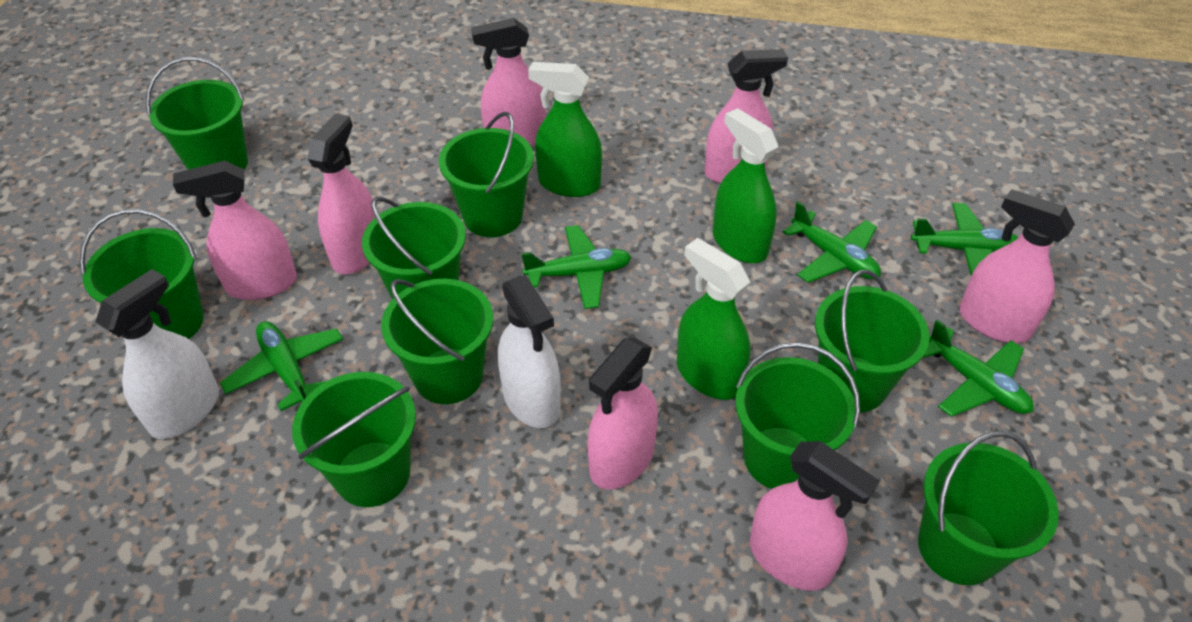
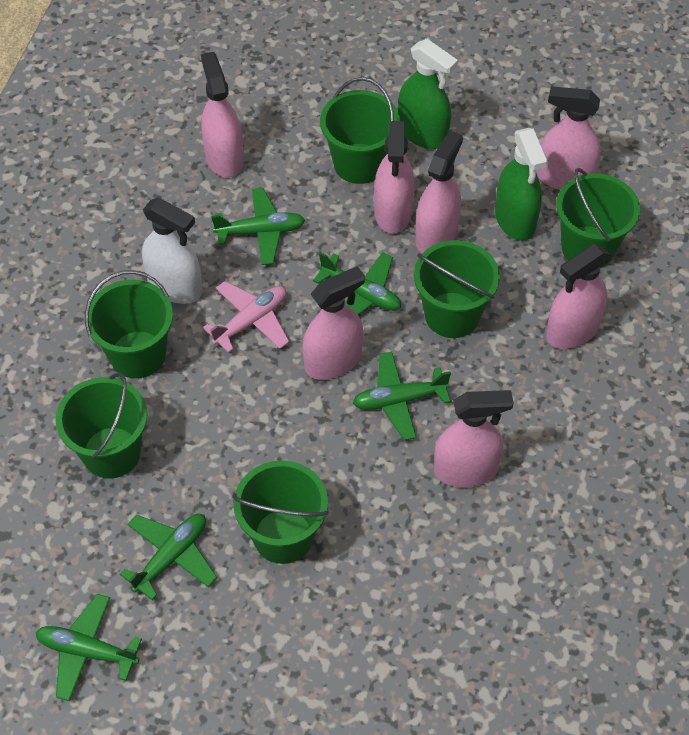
green bucket: [79,209,204,339] [146,57,248,170] [292,372,416,507] [362,197,466,300] [381,279,493,404] [439,112,534,237] [736,342,860,489] [815,270,930,412] [918,431,1059,585] = 9 -> [55,373,147,478] [85,270,173,379] [232,460,329,564] [320,77,400,184] [414,240,500,338] [556,168,640,268] = 6
green spray bottle: [528,62,602,197] [677,238,750,400] [713,108,778,263] = 3 -> [398,39,458,149] [495,128,547,241] = 2
pink plane: none = 0 -> [203,281,289,353] = 1
white spray bottle: [95,269,219,439] [498,275,561,428] = 2 -> [142,197,202,304] = 1

